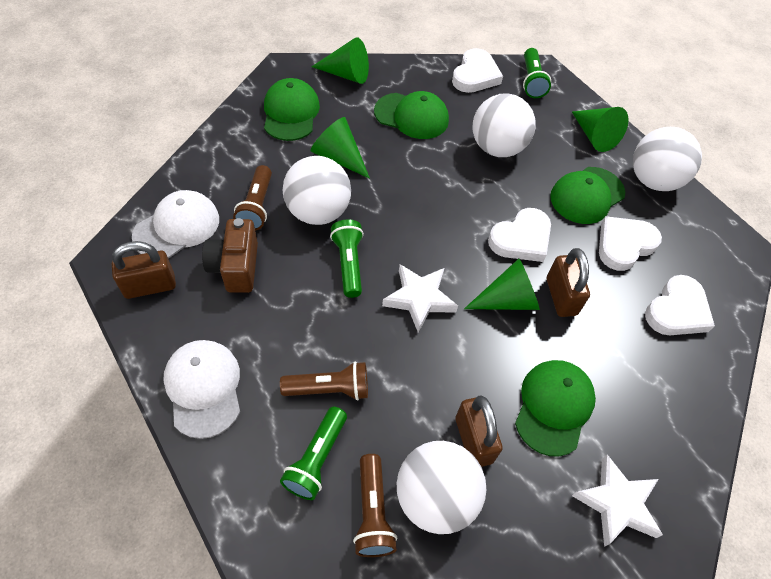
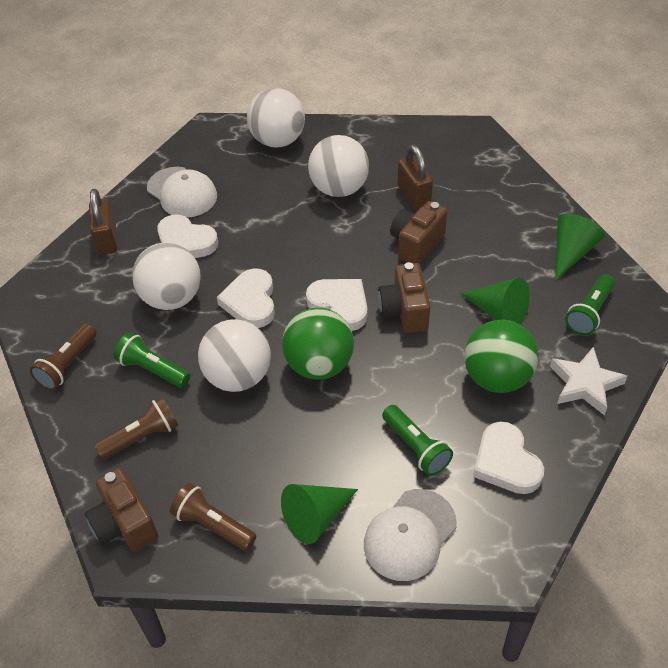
brown camera: [202,218,258,293] = 1 -> [85,468,158,552] [378,262,430,333] [390,201,448,264] = 3
brown padlock: [112,241,176,299] [456,395,503,467] [547,248,590,317] = 3 -> [89,189,117,255] [397,144,433,209] = 2
green ball: none = 0 -> [282,308,354,379] [464,320,538,393] = 2
green cap: [264,78,320,141] [374,91,449,139] [515,360,596,456] [550,167,625,224] = 4 -> none = 0
green cone: [311,117,370,179] [312,37,369,84] [464,259,540,310] [572,107,629,152] = 4 -> [281,484,358,544] [461,278,530,325] [555,214,605,280] = 3
white star: [382,264,458,333] [572,454,663,547] = 2 -> [550,347,628,415] = 1

